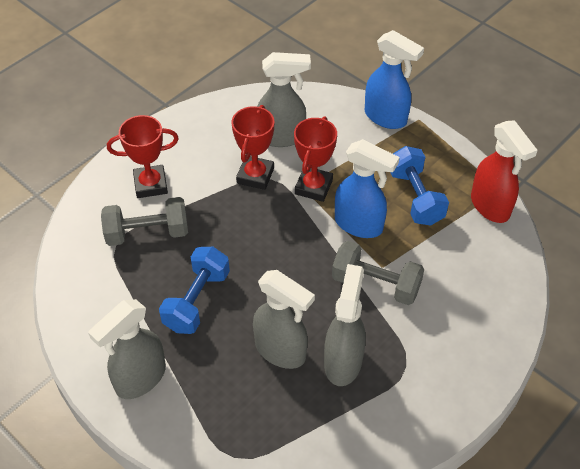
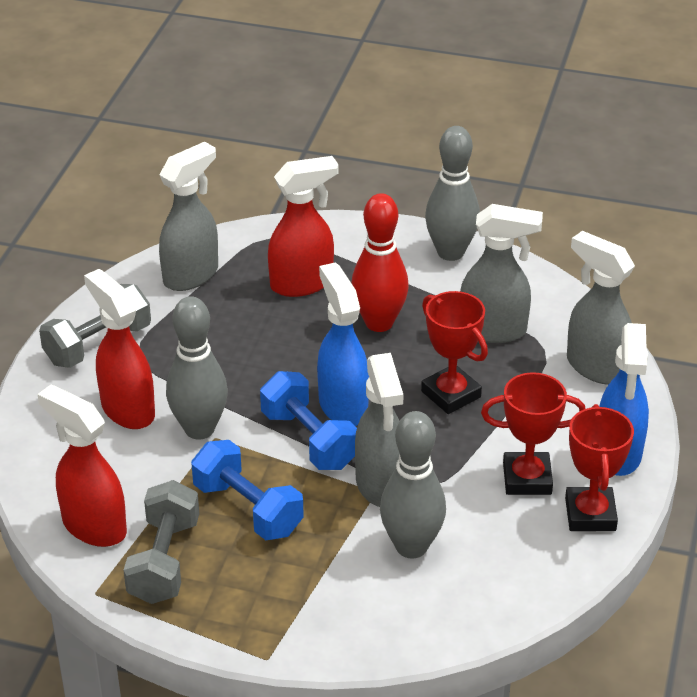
grey bowling pin: none = 0 -> [166,296,228,440] [380,411,446,559] [425,126,480,261] = 3
red bowling pin: none = 0 -> [351,193,409,332] = 1
red spray bottle: [471,120,538,223] = 1 -> [37,385,127,547] [84,269,155,429] [268,156,338,297] = 3

